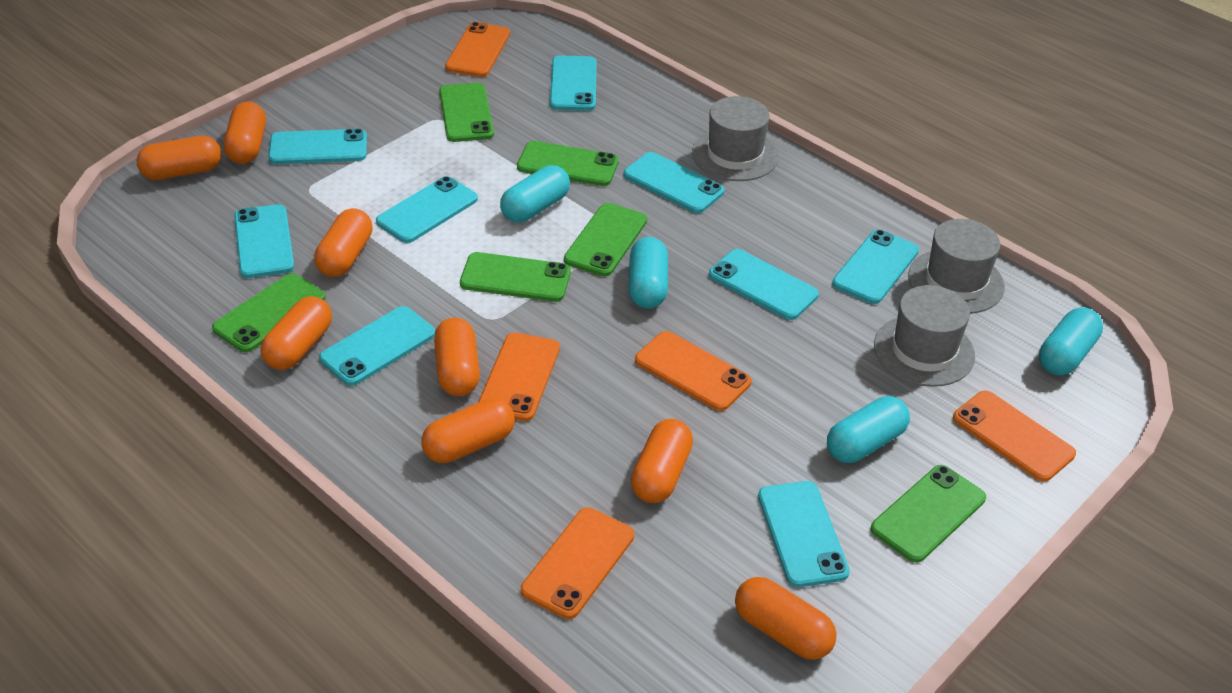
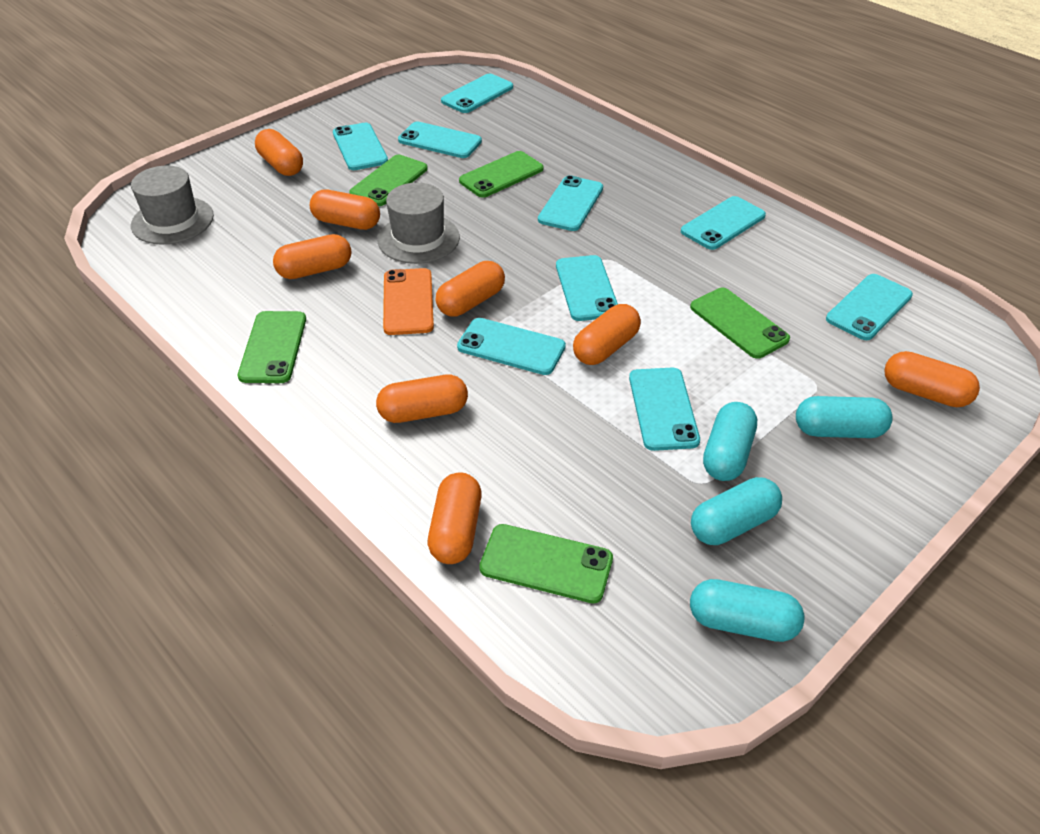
green phone: [212,273,325,352] [439,83,494,142] [460,252,571,302] [517,141,619,186] [564,203,647,276] [871,465,986,563] = 6 -> [238,311,306,383] [349,155,428,206] [459,151,544,198] [479,524,613,603] [690,287,790,359] = 5
grey hat: [692,96,779,181] [874,285,975,387] [908,219,1005,314] = 3 -> [131,165,214,245] [378,183,460,264] = 2
orange phone: [445,22,510,77] [478,332,560,421] [521,507,634,619] [635,331,752,411] [953,390,1076,482] = 5 -> [383,268,434,335] = 1

